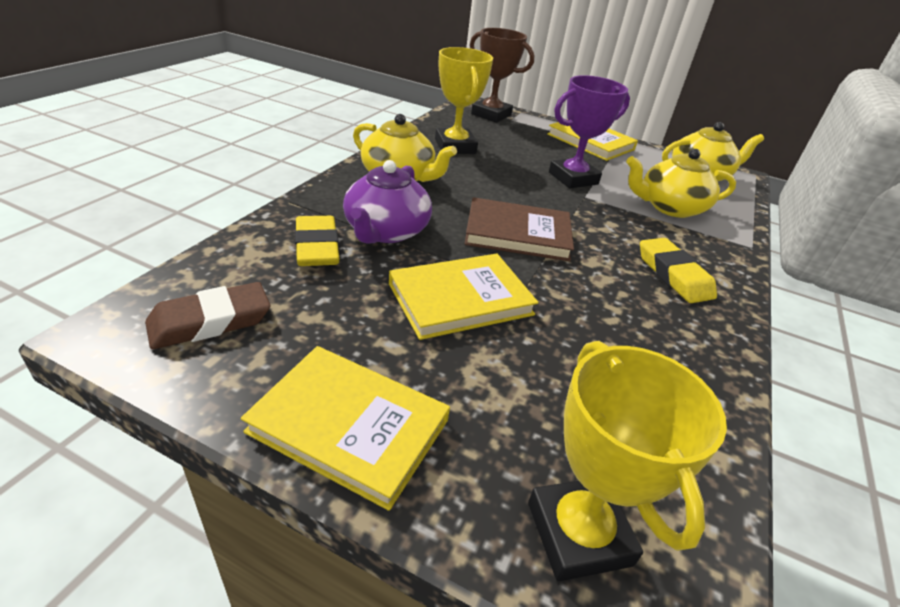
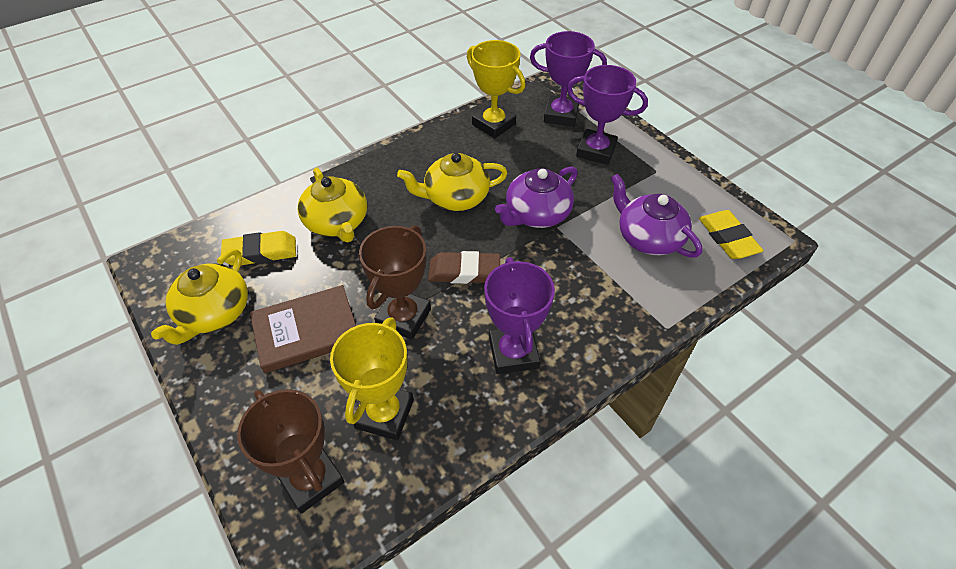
brown trophy: [470,28,534,122] = 1 -> [237,389,344,513] [359,225,431,340] = 2
purple teapot: [343,160,432,244] = 1 -> [495,167,578,228] [611,174,702,258] = 2
purple trophy: [549,75,630,188] = 1 -> [484,257,555,374] [530,31,607,126] [567,65,648,165] = 3
yellow book: [241,346,450,511] [389,254,538,340] [547,119,638,161] = 3 -> none = 0

